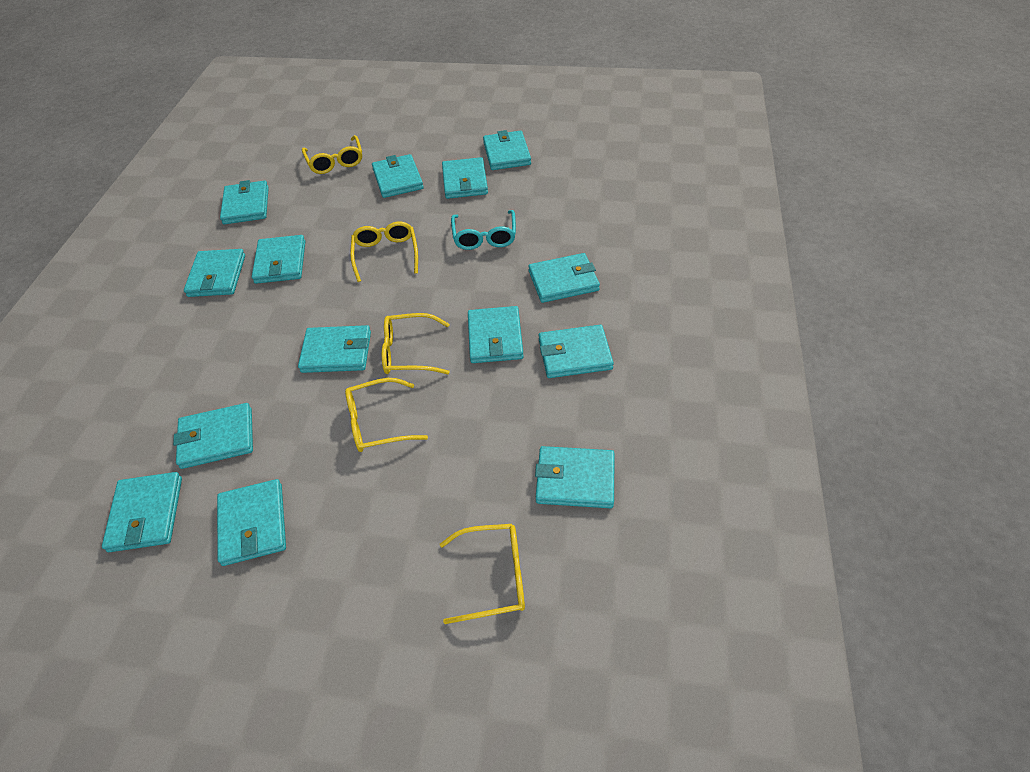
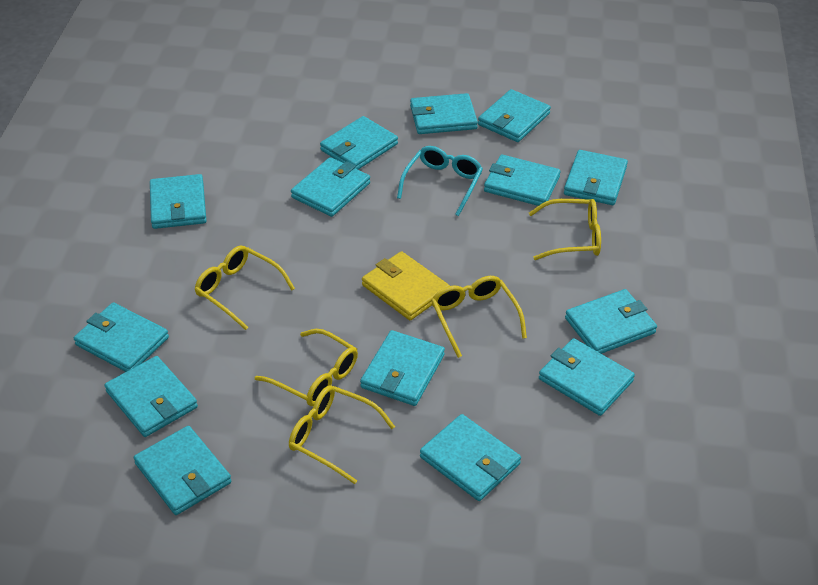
yellow wallet: none = 0 -> [362,251,450,320] = 1

